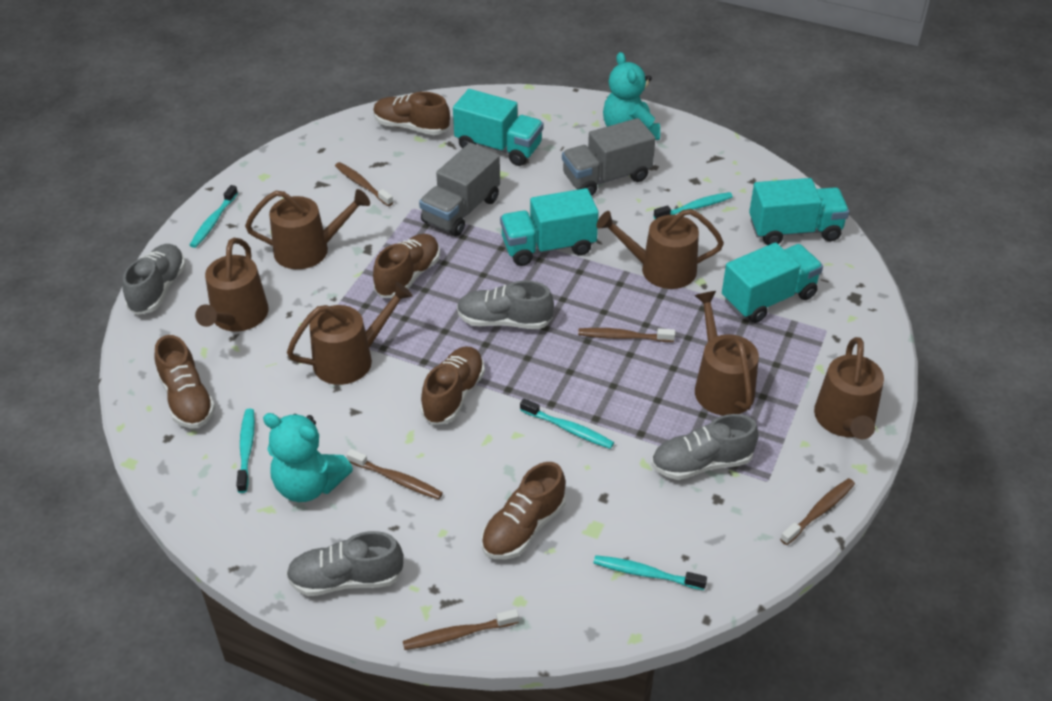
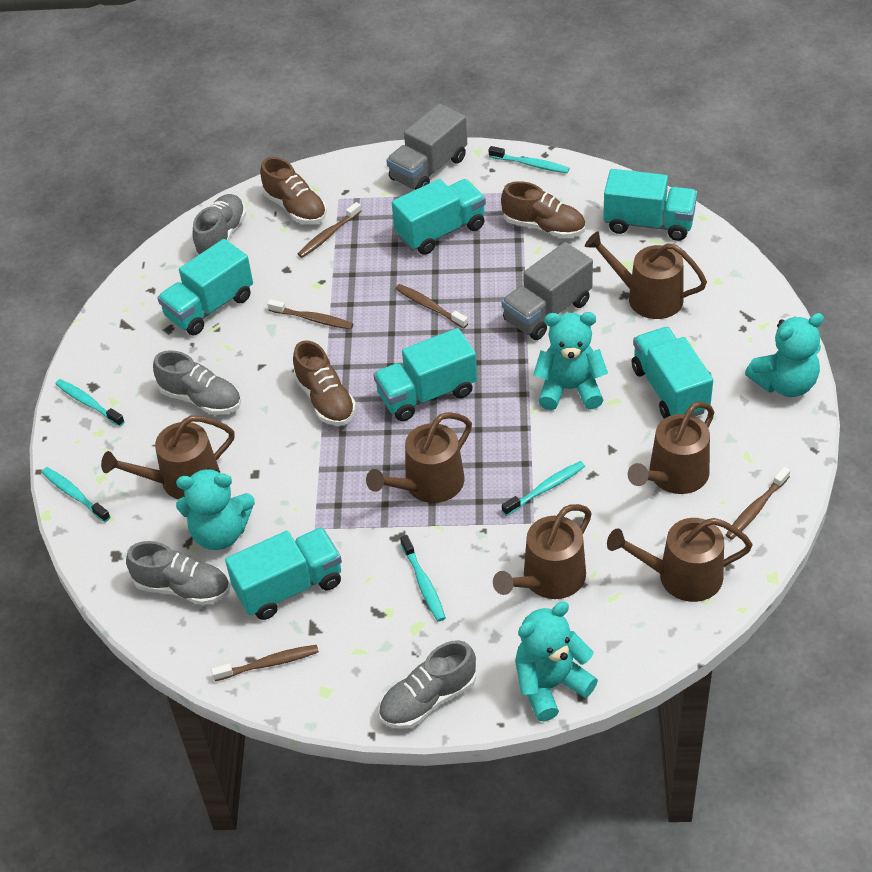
brown shoe: [155,335,215,428] [373,92,450,135] [373,234,440,298] [420,346,485,425] [481,462,566,559] = 5 -> [260,157,327,224] [293,341,356,426] [501,181,585,238] = 3
turquoise teddy bear: [263,413,353,502] [603,52,660,140] = 2 -> [176,468,255,550] [515,601,598,721] [533,312,608,410] [745,313,824,397] = 4
turquoise truck: [453,89,543,166] [500,188,599,266] [722,242,823,323] [749,178,849,245] = 4 -> [157,239,253,335] [225,527,342,620] [373,328,477,421] [392,179,486,255] [603,169,697,241] [632,327,713,418] = 6

